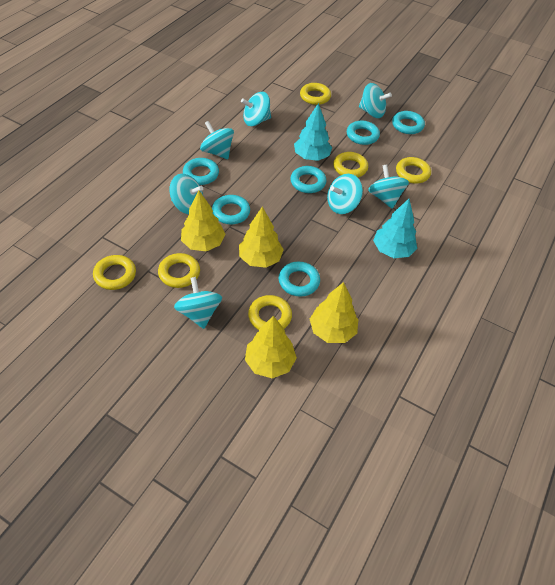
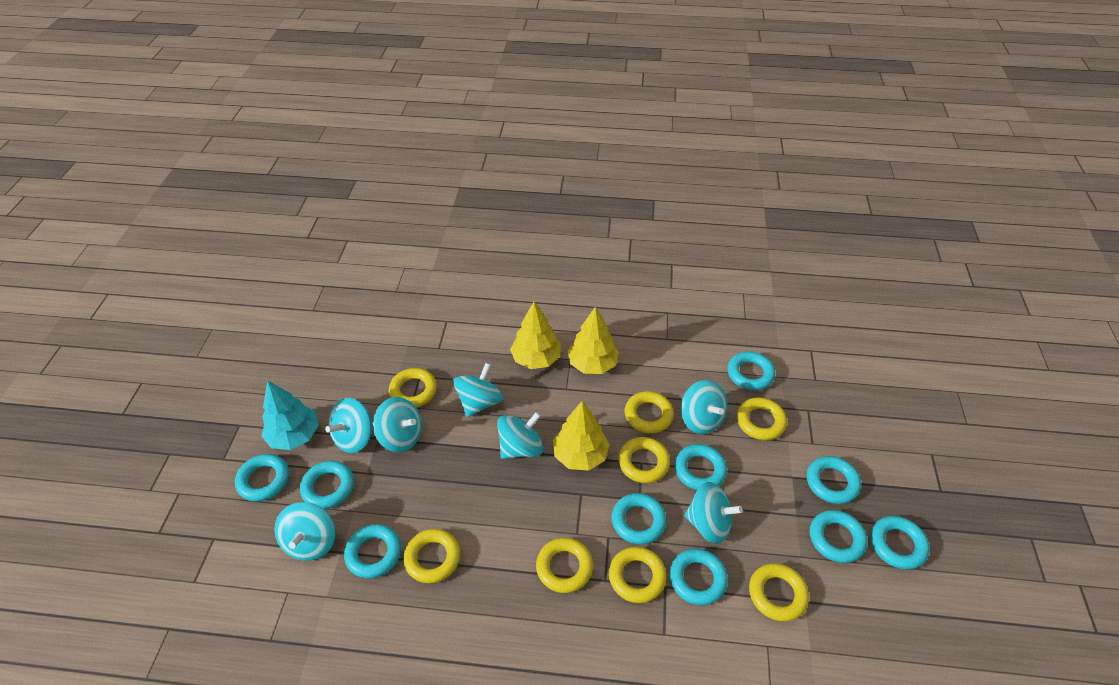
turquoise ring: [183,158,219,185] [212,195,250,225] [279,262,320,297] [290,166,327,193] [347,121,380,145] [392,111,425,134] = 6 -> [235,454,289,501] [300,461,354,509] [344,524,401,578] [611,493,666,545] [669,549,728,605] [674,444,727,490] [727,351,775,390] [807,456,861,504] [810,510,867,563] [870,516,929,570] = 10
turquoise tree: [294,103,332,161] [373,199,417,258] = 2 -> [262,380,319,450] = 1
yellow ring: [93,255,136,290] [158,253,200,288] [248,295,292,330] [300,83,331,105] [333,152,368,177] [396,157,431,184] = 6 -> [389,368,437,408] [403,529,460,583] [536,538,593,593] [609,547,667,603] [618,437,670,483] [624,391,674,434] [737,397,787,440] [749,563,809,622] = 8
yellow tree: [181,191,225,251] [239,207,284,268] [245,316,297,378] [310,282,358,343] = 4 -> [510,302,561,369] [553,401,609,471] [567,307,619,374] = 3

